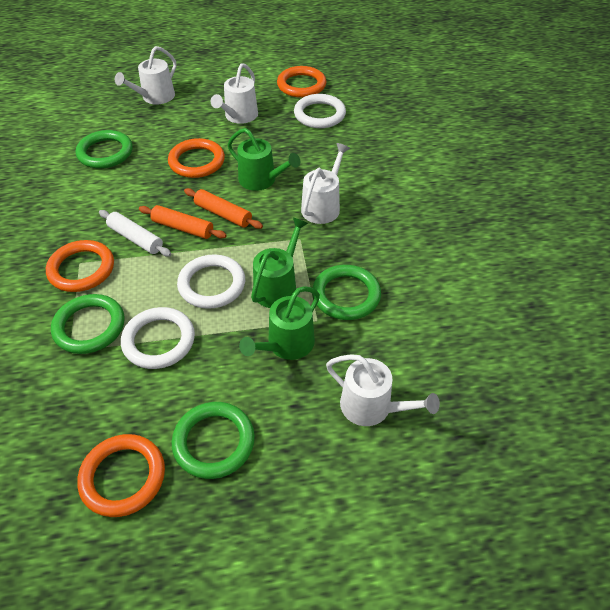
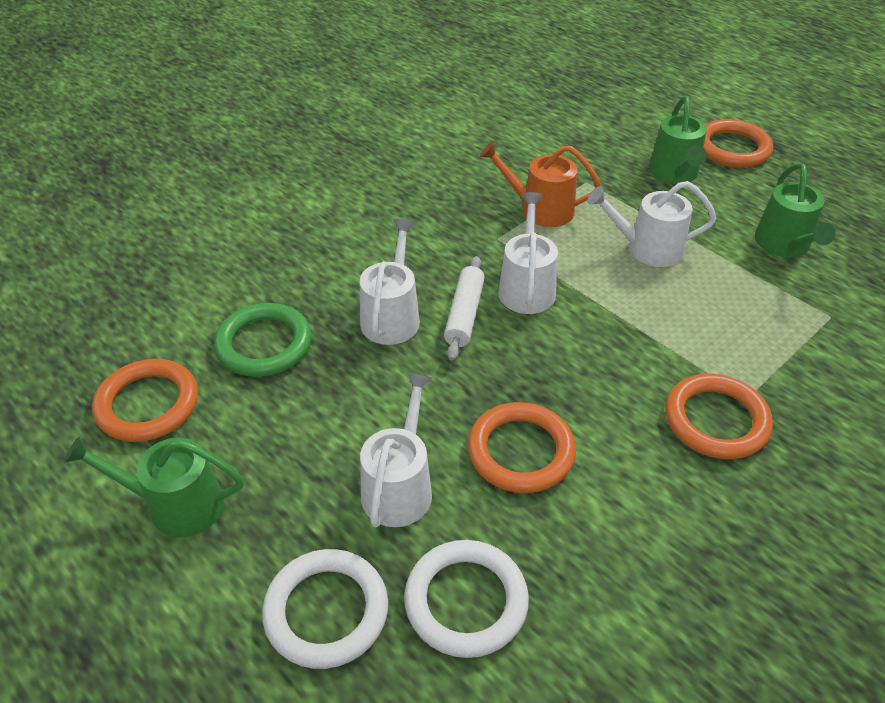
green ring: [51,294,125,354] [76,130,133,169] [172,402,255,479] [312,265,381,320] = 4 -> [214,303,312,377] = 1
orange rolling pin: [139,205,227,239] [184,188,263,229] = 2 -> none = 0
orange watering can: none = 0 -> [480,141,601,227] = 1
white ring: [121,307,195,369] [177,254,245,309] [294,94,346,128] = 3 -> [262,549,388,669] [404,540,529,658] = 2

